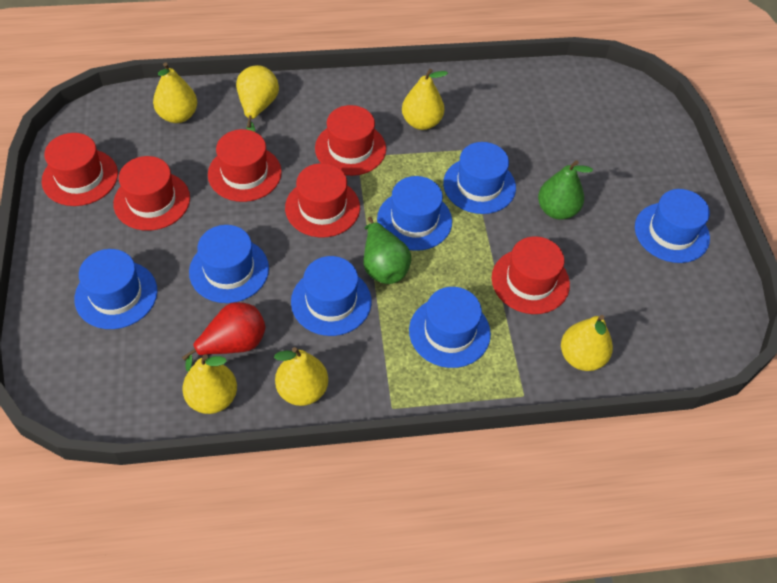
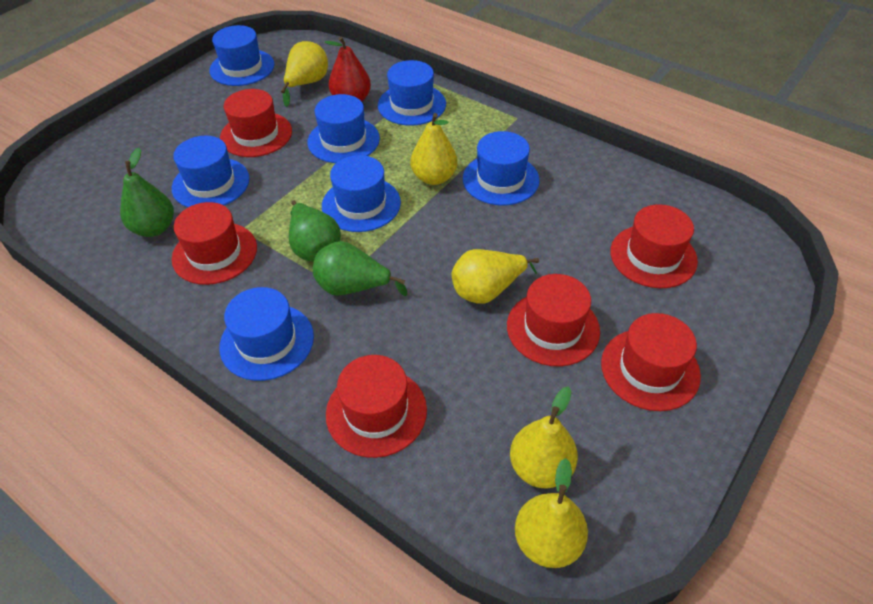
green pear: [364,217,411,284] [538,160,593,220] = 2 -> [120,148,174,237] [289,201,341,262] [313,241,407,296] = 3
yellow pear: [153,62,197,123] [182,354,237,414] [236,65,279,132] [274,347,328,406] [402,69,448,130] [561,315,613,371] = 6 -> [281,41,328,107] [411,113,458,185] [452,249,539,304] [510,386,578,488] [515,458,588,568] = 5

